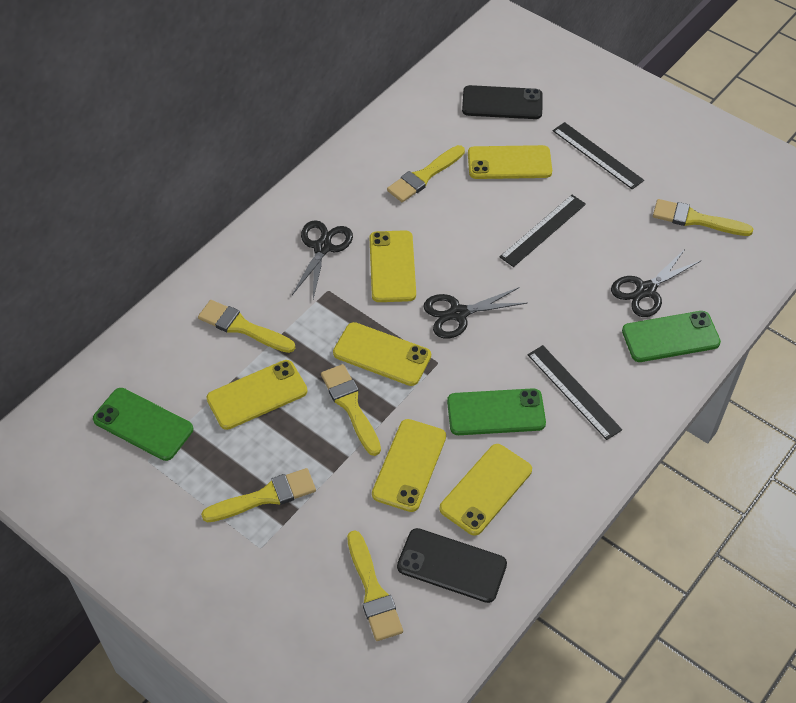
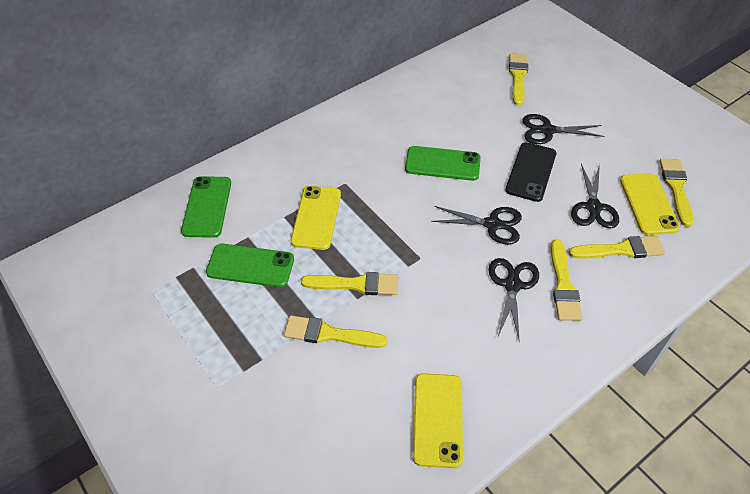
black phone: [397,528,507,603] [462,85,543,119] = 2 -> [505,142,556,202] = 1
black ruler: [499,195,586,267] [528,345,622,440] [553,122,644,190] = 3 -> none = 0
black scissors: [292,220,353,299] [423,287,527,339] [611,249,702,317] = 3 -> [431,206,522,245] [489,258,539,342] [522,114,604,144] [571,163,619,228] = 4
yellow phone: [206,360,307,430] [333,322,431,386] [369,230,416,302] [372,419,446,512] [439,444,532,536] [468,145,552,179] = 6 -> [291,186,341,250] [413,373,463,468] [620,173,680,235] = 3

